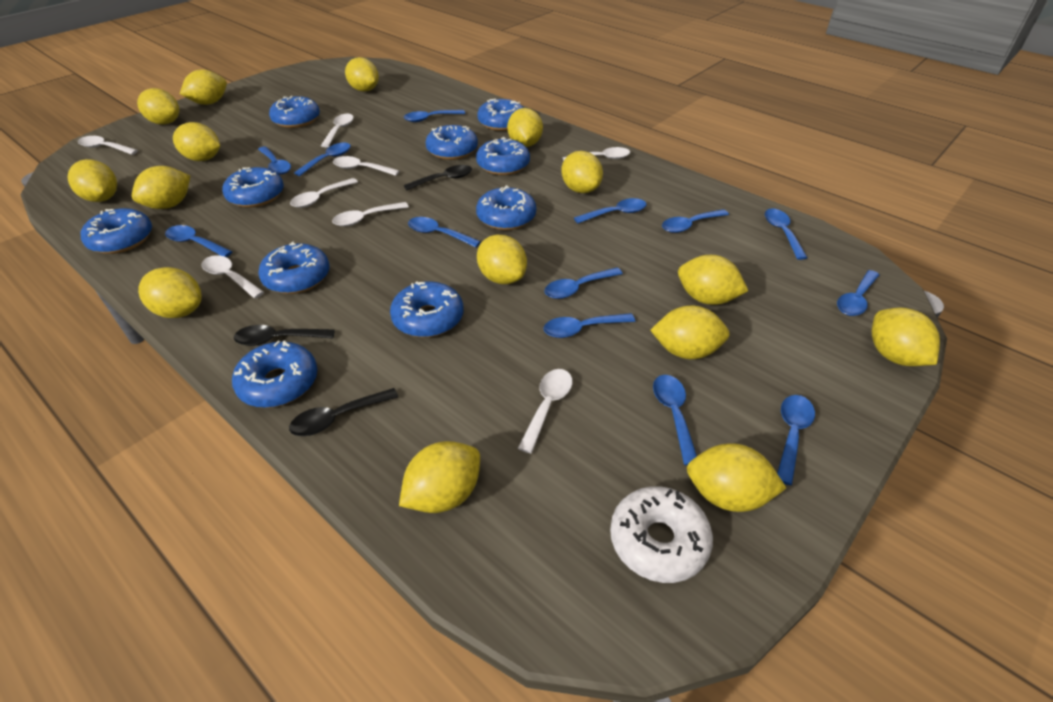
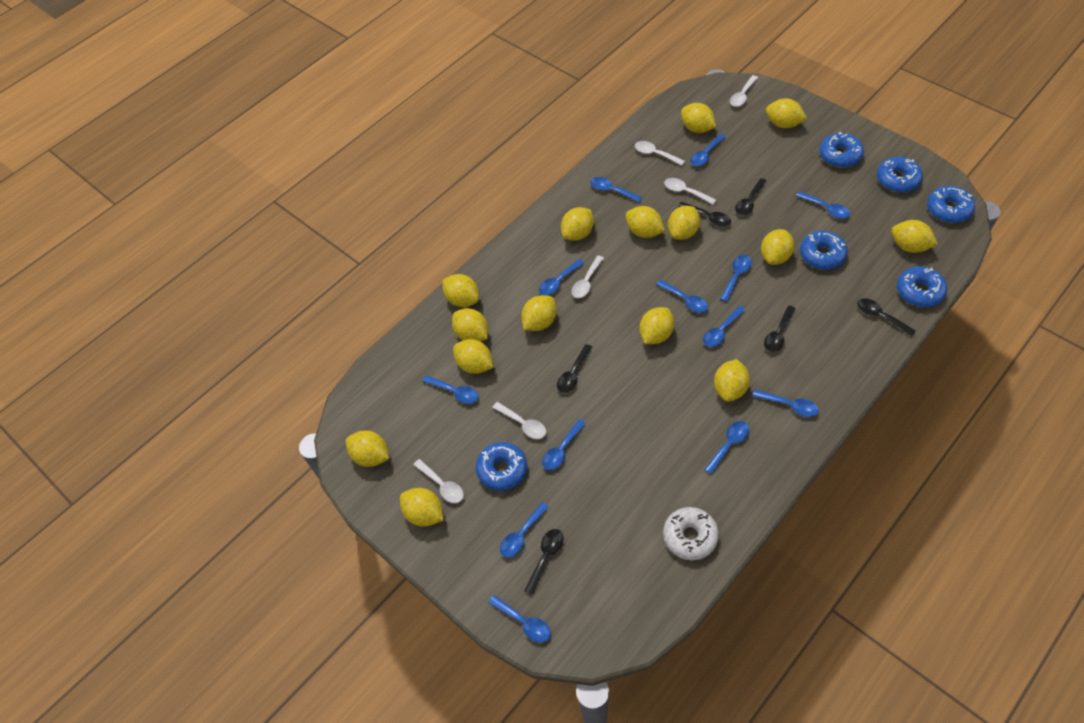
black spoon: [234,325,335,346] [289,388,398,436] [404,165,472,190] = 3 -> [524,529,564,595] [557,344,593,393] [678,202,731,226] [735,178,767,215] [764,306,796,352] [857,298,916,336] = 6
blue donut: [81,208,152,254] [222,167,284,207] [232,340,317,408] [258,242,330,294] [269,96,320,128] [390,281,464,337] [425,125,478,160] [476,137,530,175] [476,185,536,230] [477,99,524,131] = 10 -> [476,442,527,491] [800,231,848,270] [819,132,864,168] [877,157,923,193] [897,266,947,307] [927,186,975,223] = 6
white spoon: [78,136,138,155] [202,255,264,298] [290,178,358,208] [321,114,354,147] [332,202,409,226] [333,156,400,176] [518,369,573,454] [563,147,630,161] = 8 -> [413,459,464,503] [492,402,546,439] [571,256,604,298] [635,141,685,166] [664,178,716,205] [730,75,758,107] = 6

